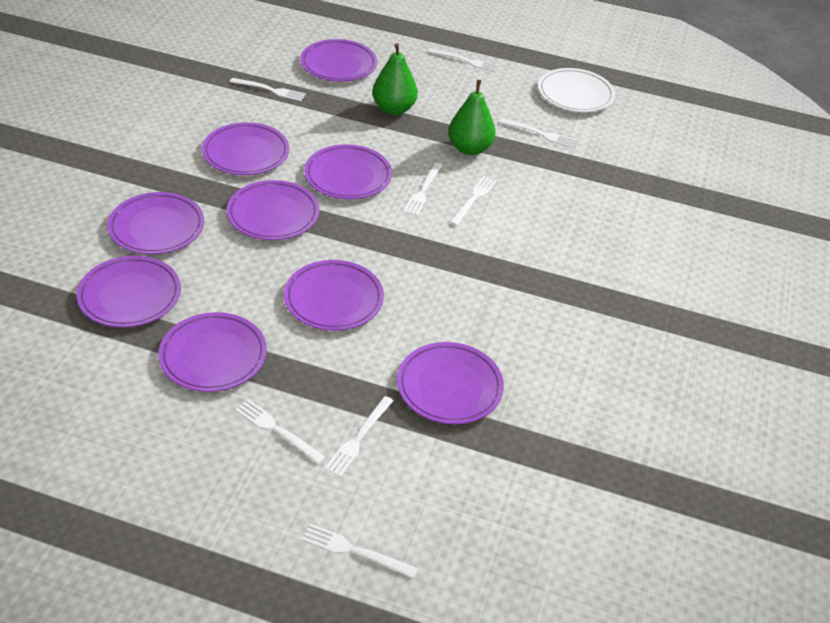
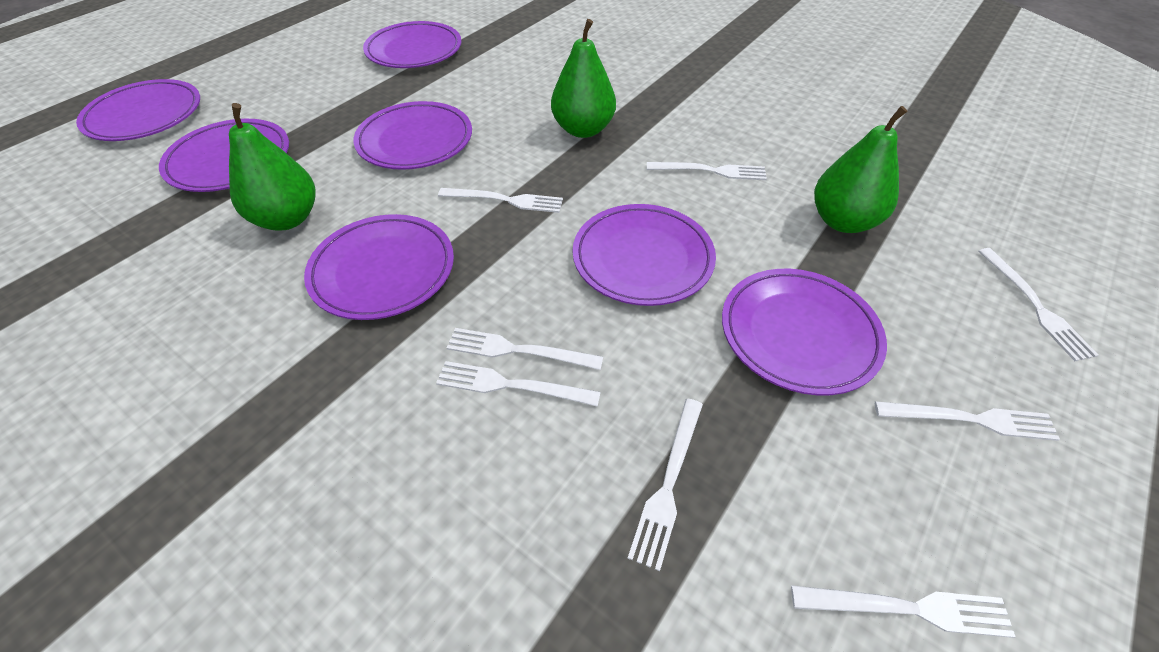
green pear: [372,43,418,115] [448,80,496,155] = 2 -> [229,103,315,231] [551,19,616,138] [814,106,907,233] = 3
purple plate: [76,256,181,328] [108,192,204,254] [158,312,267,392] [202,122,289,175] [227,180,319,240] [284,260,384,331] [300,39,377,82] [304,144,392,199] [397,342,504,424] = 9 -> [76,79,200,141] [159,119,289,192] [304,214,454,320] [353,101,472,170] [363,21,462,68] [573,204,716,306] [722,269,887,396] = 7
white plate: [538,68,615,112] = 1 -> none = 0

